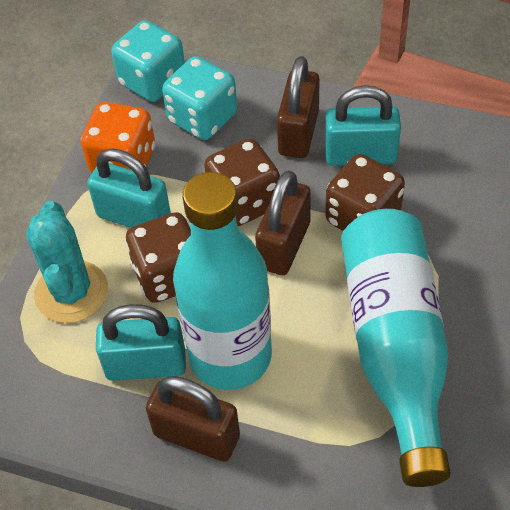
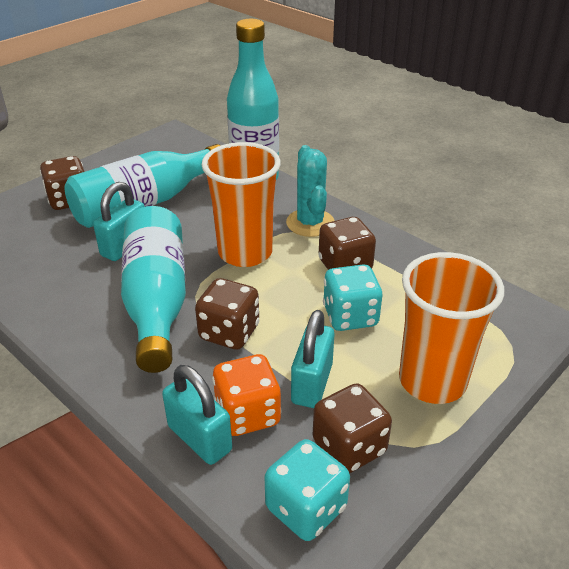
brown dice: [125,212,191,303] [204,138,280,226] [325,154,405,231] = 3 -> [40,156,85,210] [195,278,259,350] [313,383,392,473] [319,217,376,270] = 4
brown padlock: [146,376,240,462] [255,170,311,275] [277,56,320,158] = 3 -> none = 0
orange cup: none = 0 -> [202,142,281,267] [399,252,504,404] = 2
turquoise bottle: [173,172,272,390] [341,209,451,487] = 2 -> [65,144,221,228] [121,206,186,373] [227,19,279,180] = 3

